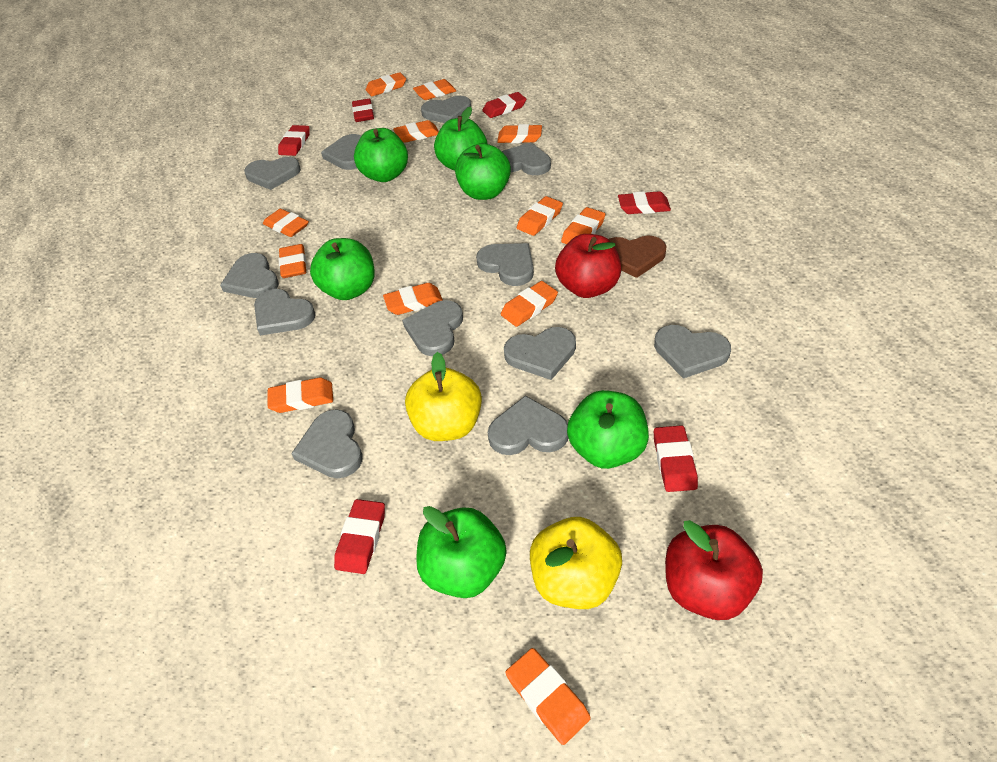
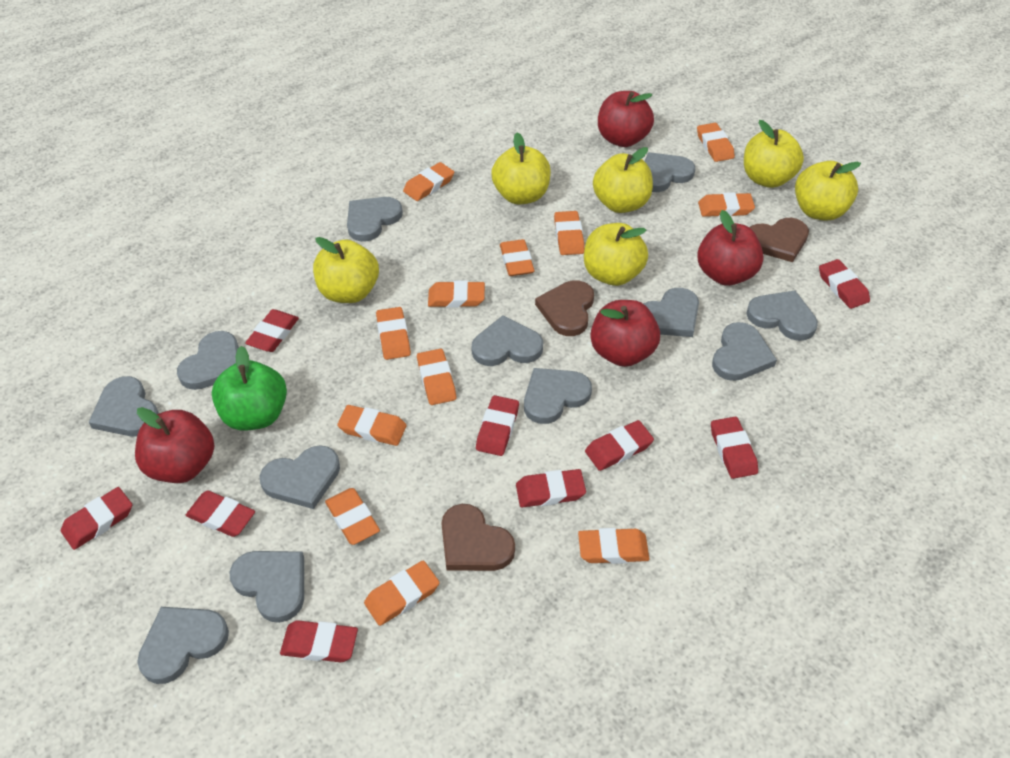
brown heart: [608,236,666,278] = 1 -> [441,504,515,571] [535,280,594,336] [749,218,809,262] = 3
green apple: [310,238,375,300] [354,128,408,182] [416,506,506,598] [434,106,488,171] [455,143,511,200] [567,390,649,469] = 6 -> [212,346,287,431] = 1
red apple: [555,234,621,298] [665,520,763,620] = 2 -> [135,407,214,483] [590,300,660,367] [598,91,654,147] [697,210,764,286] = 4
red eraser: [278,125,309,156] [334,499,385,574] [352,99,374,122] [482,92,526,118] [618,191,671,214] [654,425,698,492] = 6 -> [61,487,132,550] [186,490,255,537] [245,309,299,352] [280,620,358,662] [476,395,519,456] [516,469,586,507] [585,420,654,471] [711,417,758,479] [819,259,870,309] = 9
yellow apple: [405,352,482,441] [530,517,622,609] = 2 -> [313,237,379,303] [491,132,551,204] [584,223,648,286] [593,147,653,213] [744,120,804,188] [795,161,861,221] = 6

